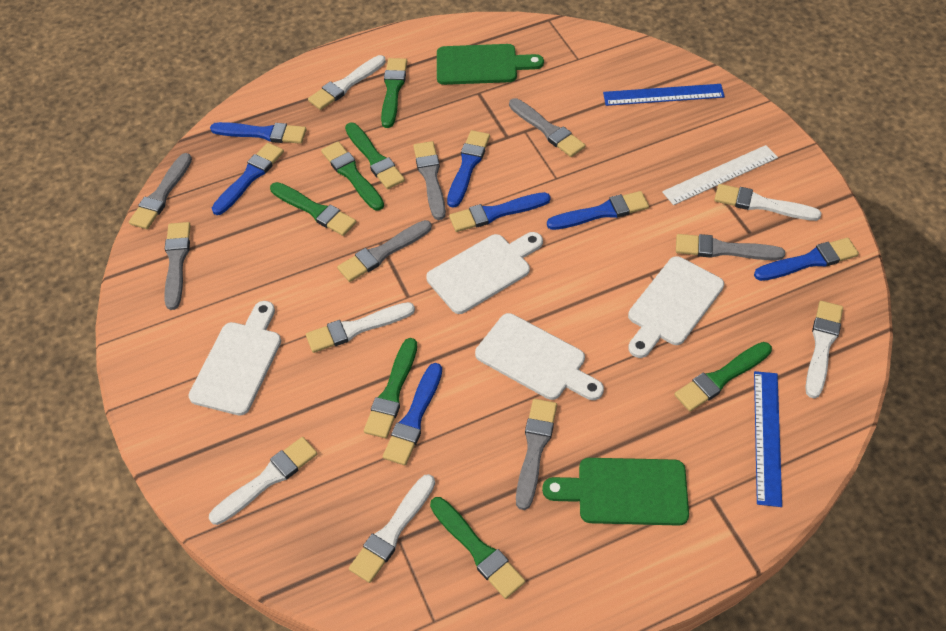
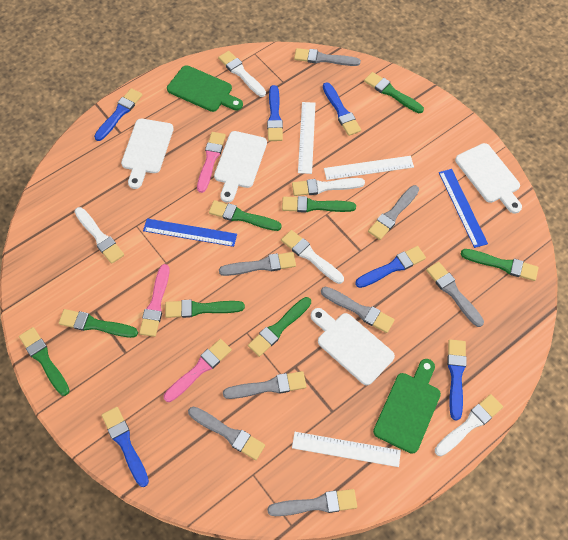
blue brush: [210,122,306,144] [212,143,284,215] [383,363,442,465] [447,130,490,208] [449,192,551,232] [547,191,649,230] [754,238,859,281] = 7 -> [94,88,142,141] [101,407,149,487] [267,85,283,141] [323,82,361,136] [355,246,426,288] [447,339,467,421] = 6
green brush: [270,182,356,236] [321,141,384,211] [345,122,405,189] [364,338,417,438] [381,58,407,128] [430,497,525,599] [674,342,772,411] = 7 -> [19,327,70,396] [58,309,138,338] [165,300,245,318] [209,200,282,231] [248,297,311,357] [282,196,356,213] [364,72,424,113] [461,249,539,281] = 8
grey brush: [129,153,192,229] [165,222,191,310] [337,220,432,282] [413,141,446,220] [509,98,585,157] [516,399,557,510] [676,234,785,260] = 7 -> [188,406,265,460] [219,252,296,276] [223,371,306,399] [267,489,357,516] [294,48,361,66] [321,286,395,333] [368,185,419,240] [426,262,484,327] = 8
pink brush: none = 0 -> [139,264,170,337] [164,339,232,402] [197,132,226,193] = 3
white brush: [209,437,318,525] [306,302,415,353] [308,55,386,110] [349,474,435,583] [714,184,821,221] [805,301,843,398] = 6 -> [74,207,124,264] [218,51,266,97] [281,230,344,284] [292,178,365,196] [435,394,503,456] = 5
white ruler: [662,145,778,205] = 1 -> [292,432,401,467] [298,102,315,174] [324,156,414,180] = 3

